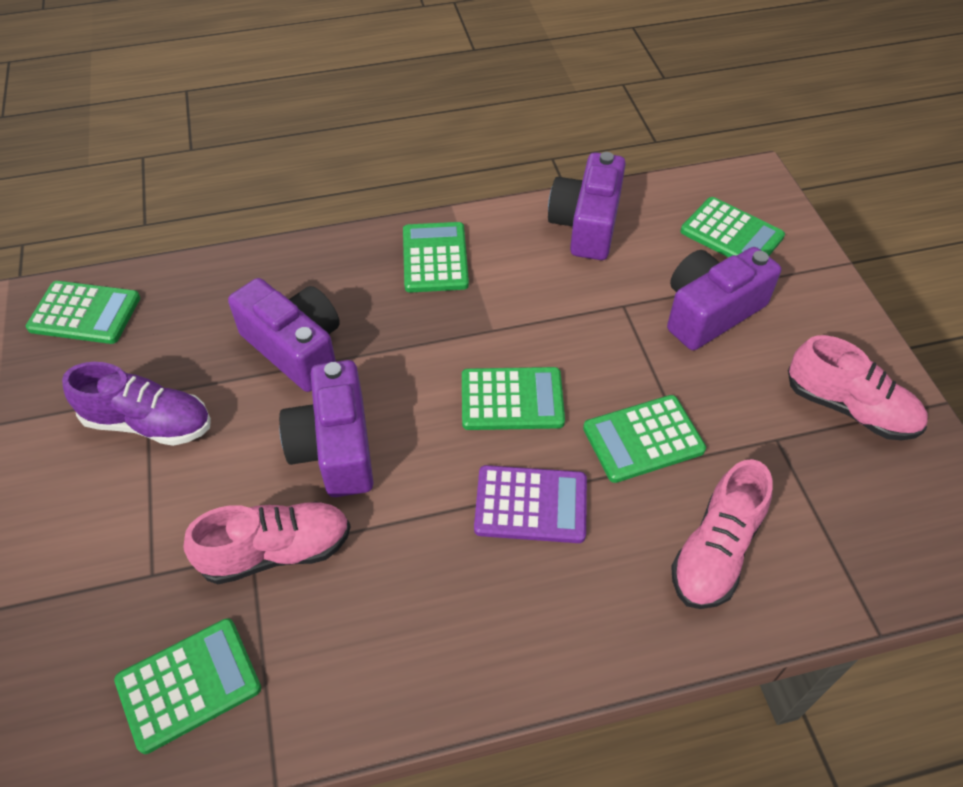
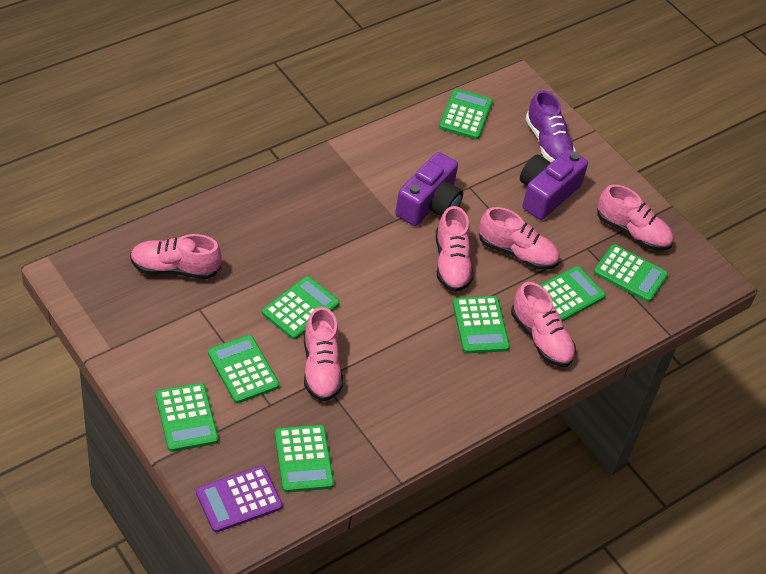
green calculator: [26,281,140,344] [114,618,261,754] [403,222,469,292] [462,367,565,430] [583,395,706,483] [681,197,785,258] = 6 -> [156,383,218,452] [208,335,279,403] [262,276,340,339] [275,425,334,493] [439,89,493,140] [453,296,510,354] [540,266,606,322] [594,245,668,302] = 8
pink shoe: [183,501,351,584] [671,459,773,609] [788,335,928,440] = 3 -> [130,234,222,279] [304,307,343,401] [436,206,473,292] [479,207,560,270] [511,282,576,367] [597,184,674,251] = 6
purple camera: [228,278,340,392] [279,360,373,497] [548,152,626,260] [667,247,781,350] = 4 -> [395,152,463,226] [520,149,588,220] = 2

